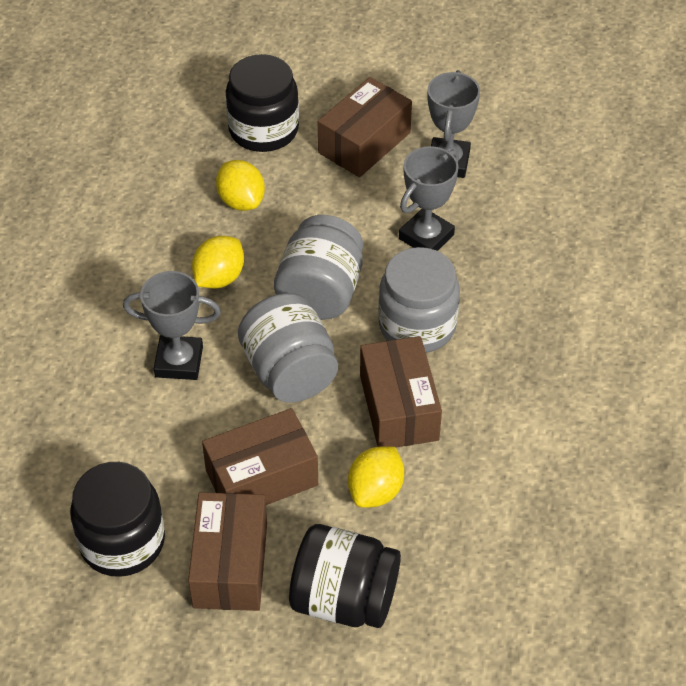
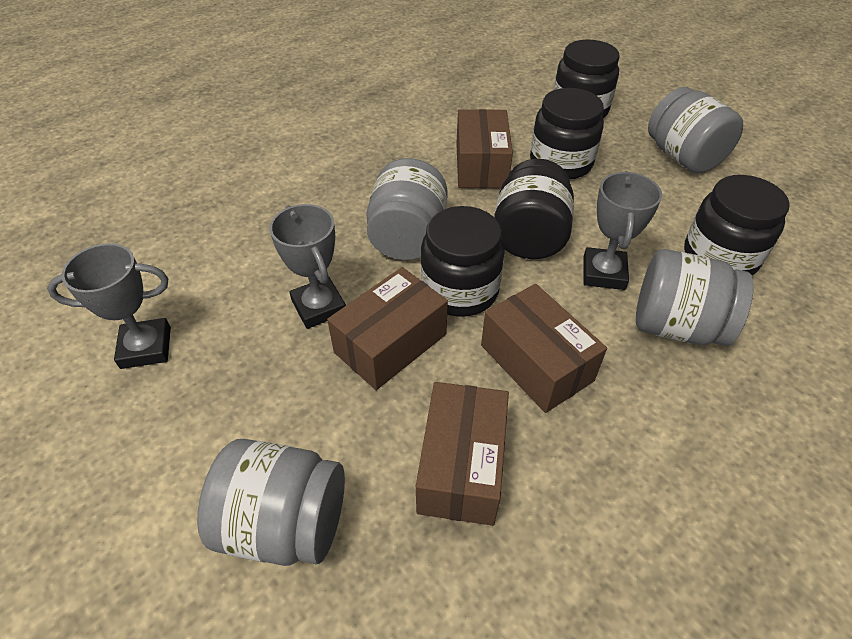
black jar: [70,462,165,577] [226,54,299,152] [289,524,401,628] = 3 -> [421,206,505,317] [494,158,574,259] [530,88,604,180] [554,39,620,118] [684,175,790,275] = 5
grey jar: [238,293,338,403] [274,215,363,320] [378,247,460,353] = 3 -> [197,439,345,566] [366,158,448,260] [636,249,754,346] [648,87,743,174] = 4
yellow lemon: [192,236,244,289] [216,160,265,211] [348,446,404,508] = 3 -> none = 0

